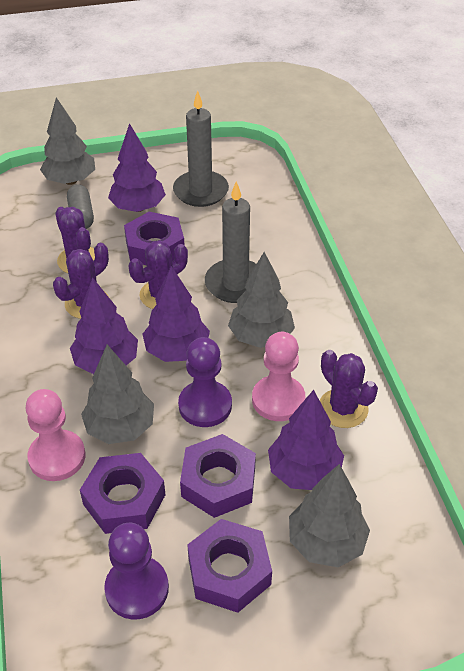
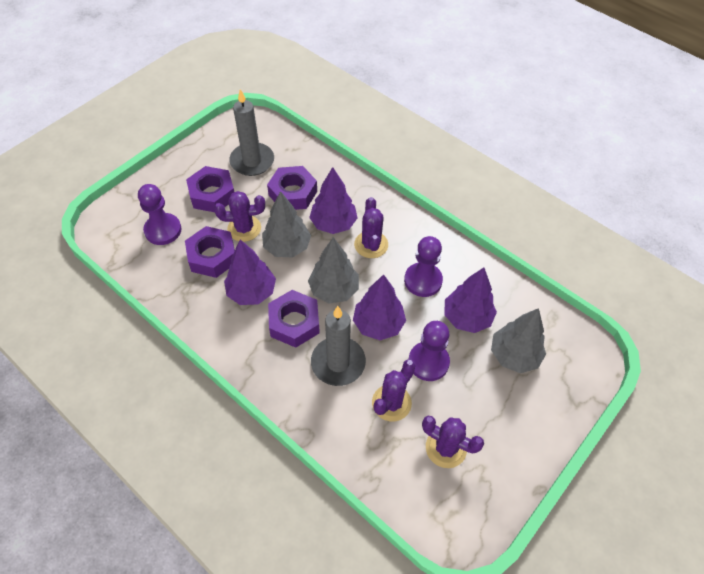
grey capsule: [67,184,94,229] = 1 -> none = 0
grey tree: [40,97,95,185] [81,345,154,444] [228,252,295,348] [289,464,370,567] = 4 -> [262,191,311,257] [308,237,359,303] [491,308,546,373] = 3
pink pawn: [26,389,85,481] [252,332,306,421] = 2 -> none = 0
purple pawn: [104,523,169,620] [178,337,232,427] = 2 -> [138,184,182,245] [404,236,443,297] [408,321,450,381] = 3

